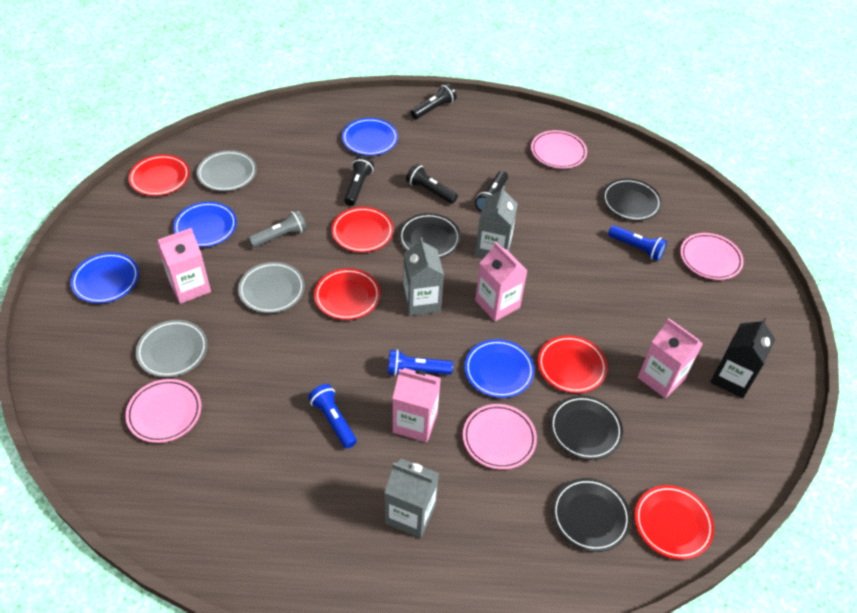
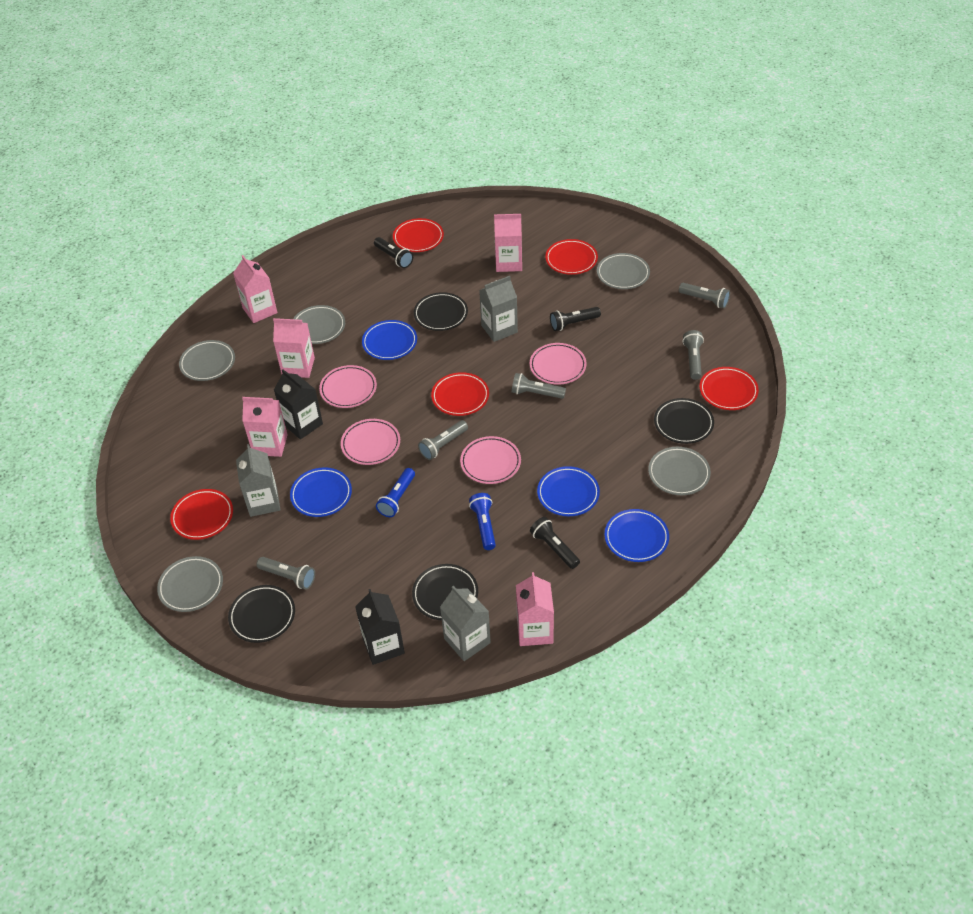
black carton: [710,317,775,398] = 1 -> [274,369,323,439] [355,589,405,665] = 2
black flashlight: [344,156,374,206] [406,164,458,204] [411,83,457,119] [475,171,508,212] = 4 -> [374,237,413,268] [530,517,580,569] [550,307,601,331] = 3
blue flashlight: [308,384,357,449] [388,349,453,376] [608,225,667,261] = 3 -> [376,468,415,517] [469,493,496,550] = 2
grey flashlight: [248,210,307,248] = 1 -> [257,557,315,590] [418,420,468,460] [512,373,566,399] [679,283,730,308] [682,330,704,380] = 5
grey plate: [136,320,208,377] [197,150,257,191] [238,262,305,313] = 3 -> [157,556,223,612] [179,340,235,381] [293,305,345,344] [597,253,650,289] [648,447,711,495] = 5
pink carton: [157,228,211,304] [393,368,441,442] [475,242,528,321] [638,318,703,398] = 4 -> [233,255,277,323] [242,397,288,457] [273,318,315,378] [494,214,522,272] [516,572,554,646] = 5

